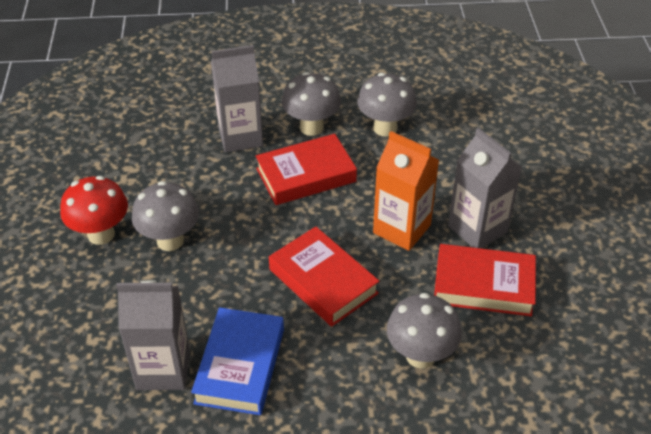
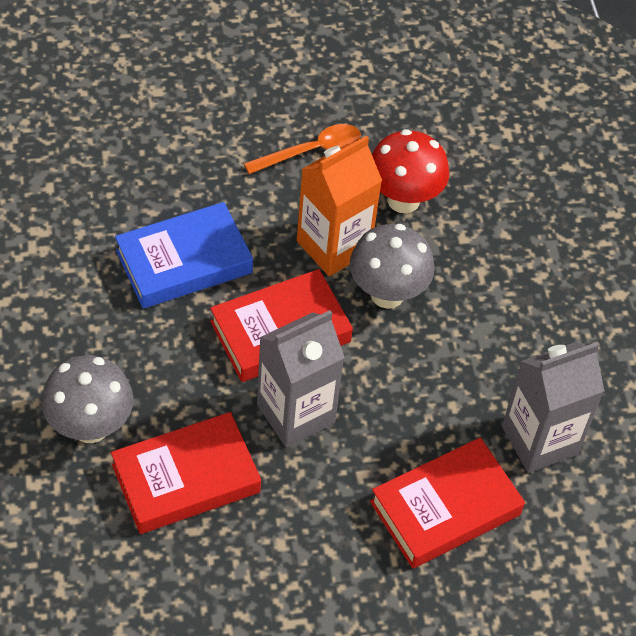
grey carton: [116,280,190,390] [211,45,263,153] [448,128,522,249] = 3 -> [257,310,345,447] [502,342,604,473] = 2
grey mushroom: [132,181,199,251] [282,72,341,136] [357,73,417,136] [387,293,462,369] = 4 -> [41,355,134,443] [350,224,435,309] = 2
orange spoon: none = 0 -> [244,124,361,174] = 1

